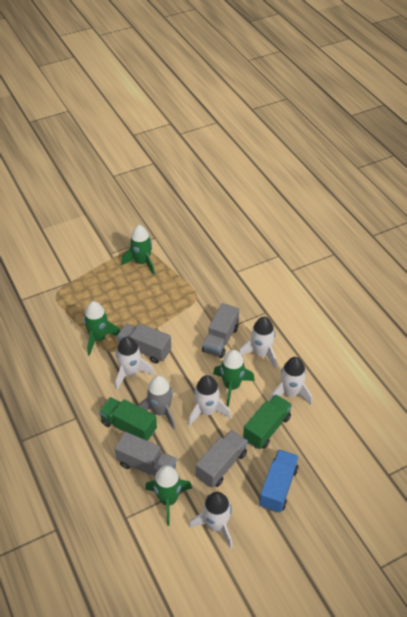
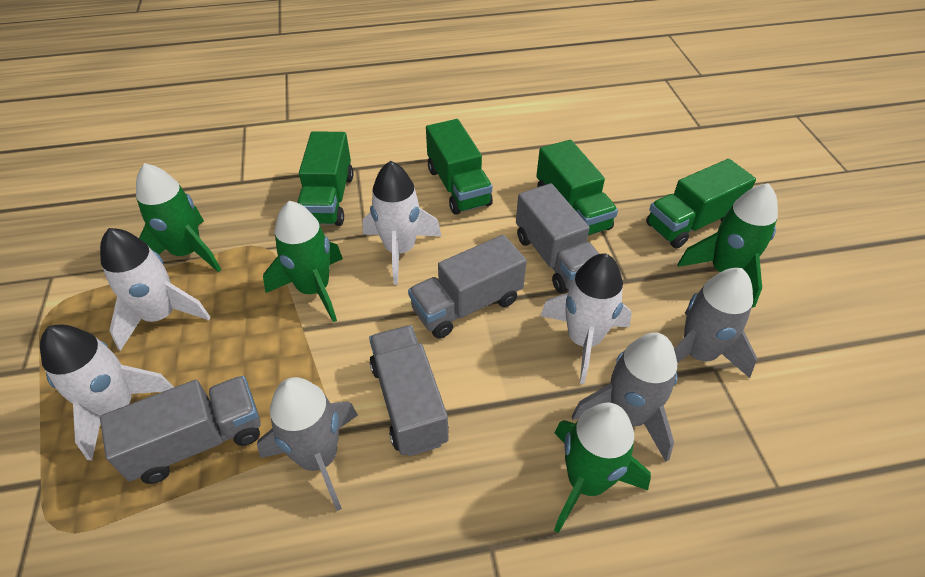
blue truck: [259,450,299,513] = 1 -> none = 0
green truck: [99,397,157,441] [243,395,292,449] = 2 -> [297,131,353,226] [426,119,493,215] [537,140,618,236] [646,159,756,249] = 4
grey rocket: [137,375,175,429] = 1 -> [257,377,358,511] [572,333,677,462] [674,268,757,378] = 3
white rocket: [116,336,155,390] [188,375,231,426] [189,492,233,549] [239,317,277,369] [269,357,312,405] = 5 -> [40,324,174,461] [100,228,210,351] [363,161,441,285] [540,253,632,384] = 4

